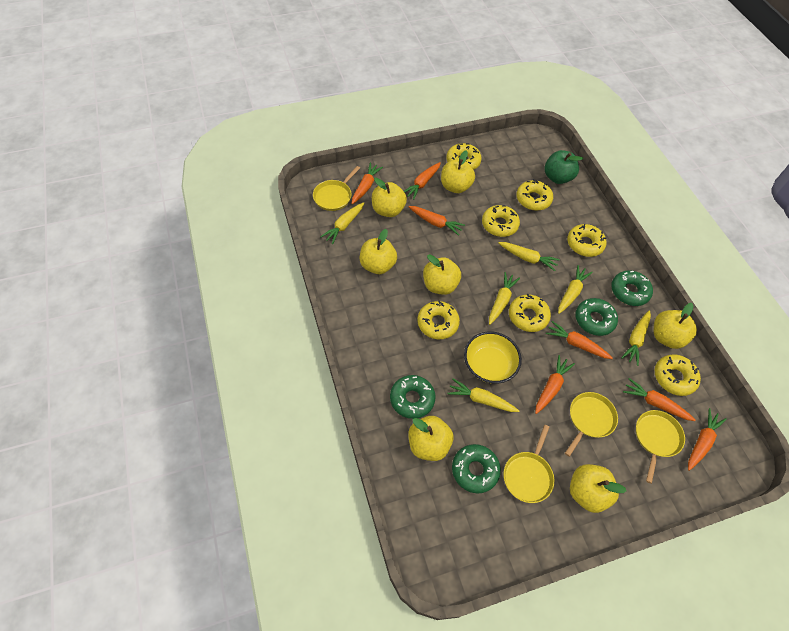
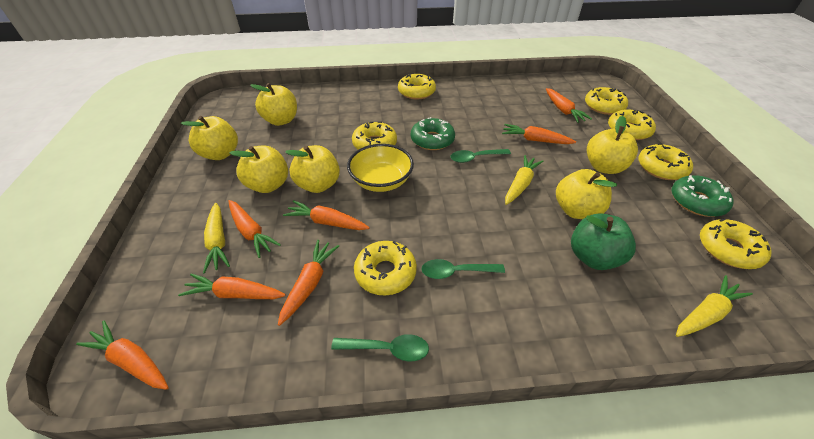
green donut: [390,375,436,419] [452,444,501,494] [575,298,618,336] [611,270,653,306] = 4 -> [411,117,455,150] [671,175,734,217] = 2
green spoon: none = 0 -> [331,334,429,361] [421,259,505,279] [450,149,511,163] = 3
yellow apple: [360,229,397,274] [372,178,407,217] [408,416,453,461] [423,254,461,295] [441,150,475,193] [570,464,627,513] [654,303,697,349] = 7 -> [181,116,238,160] [229,145,288,193] [250,83,297,126] [285,145,340,193] [556,169,617,219] [587,116,638,174] = 6
yellow carrot: [320,202,364,244] [447,379,519,412] [489,272,520,325] [499,242,560,271] [558,265,593,314] [621,310,651,366] = 6 -> [203,203,230,274] [505,155,544,205] [676,275,753,337] = 3
yellow pan: [313,166,360,211] [503,425,554,503] [565,392,618,457] [636,410,685,484] = 4 -> none = 0

